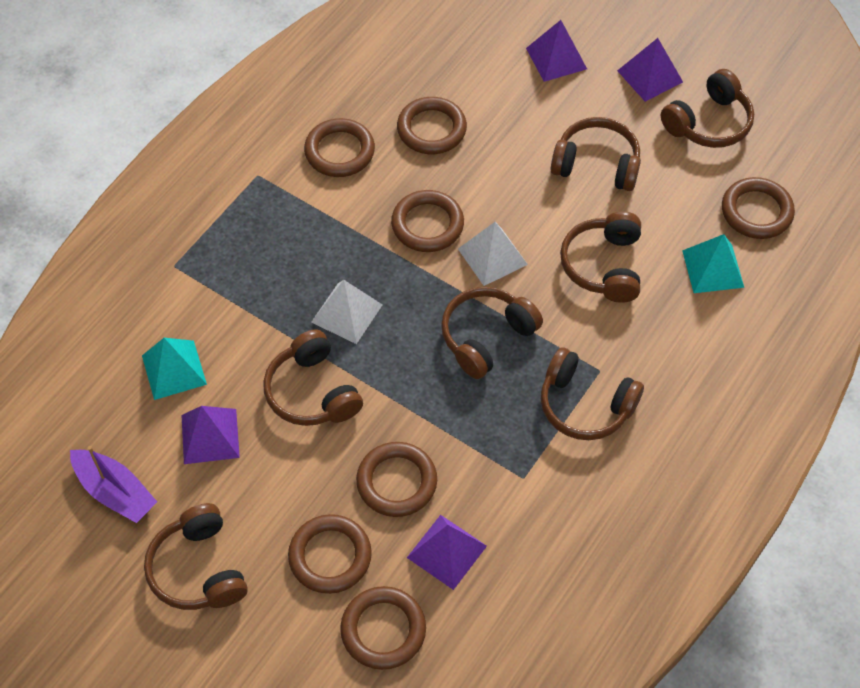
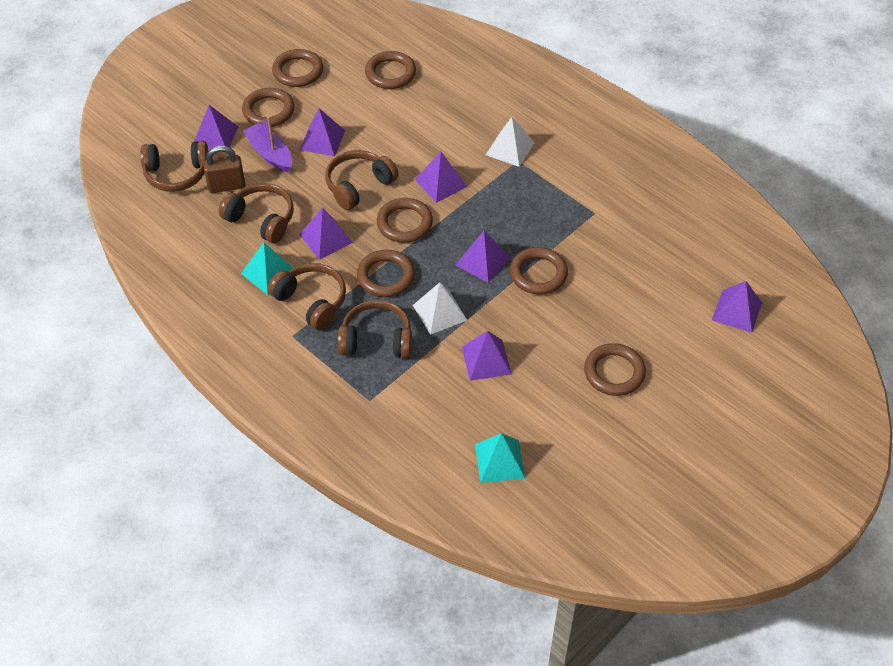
brown headphones: [144,503,248,610] [263,330,363,426] [441,287,543,379] [541,347,644,440] [551,117,641,191] [560,211,641,303] [661,69,754,148] = 7 -> [140,141,209,192] [219,183,294,243] [268,263,346,330] [325,150,399,210] [337,300,412,358] = 5
brown padlock: none = 0 -> [203,145,245,193] = 1
purple pyramid: [182,406,240,464] [407,515,487,590] [526,20,587,82] [617,38,683,102] = 4 -> [194,105,238,150] [299,108,345,156] [299,207,353,260] [415,152,467,203] [456,231,510,283] [462,331,511,381] [712,281,762,333] = 7

